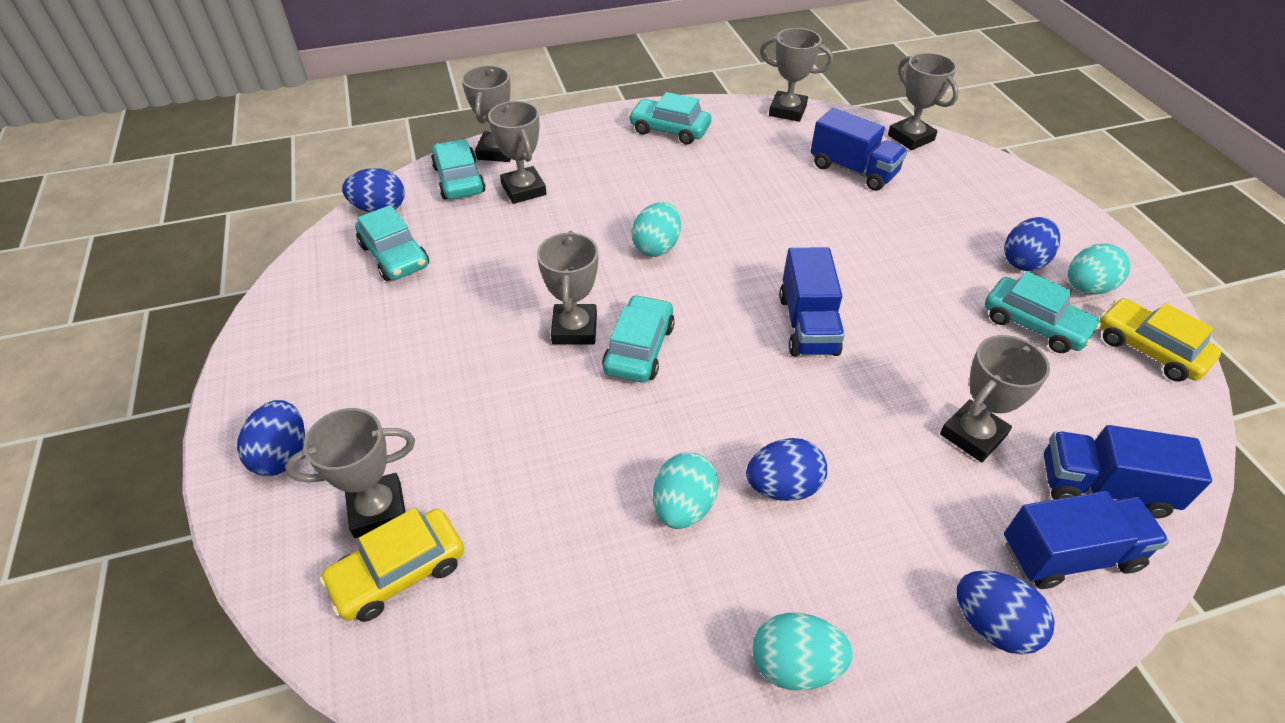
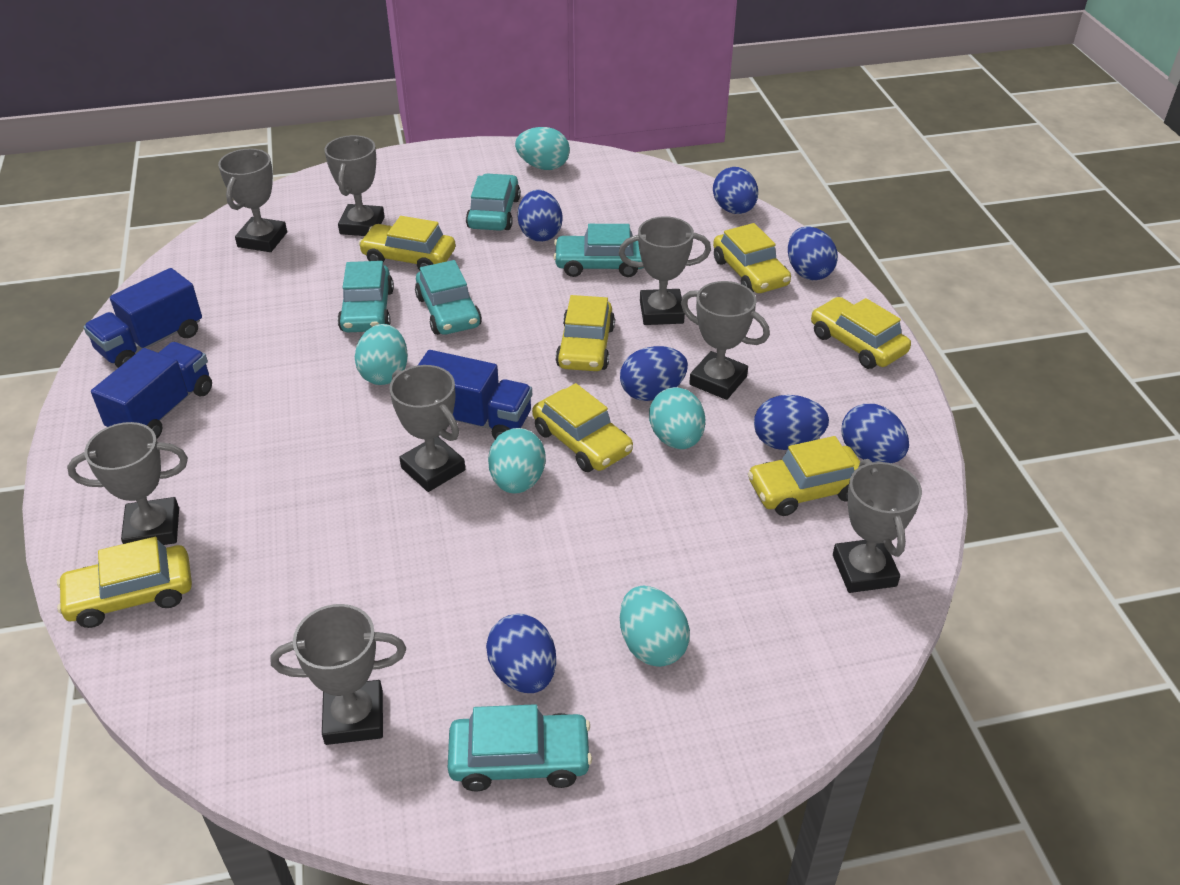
blue egg: [237,400,305,476] [342,168,405,212] [746,438,827,501] [957,570,1055,655] [1004,217,1060,271] = 5 -> [486,614,556,693] [518,190,562,242] [620,346,688,401] [713,167,758,214] [754,395,829,450] [788,226,838,280] [841,404,909,463] = 7
blue truck: [779,247,845,356] [810,108,908,191] [1004,491,1169,589] [1044,425,1212,518] = 4 -> [84,268,202,368] [91,342,212,439] [418,350,532,439] = 3
grey trophy: [285,408,415,538] [462,65,511,162] [488,101,546,204] [537,231,598,344] [760,28,833,122] [888,53,959,150] [940,335,1050,462] = 7 -> [67,422,188,545] [218,149,287,252] [271,604,406,745] [324,135,385,236] [389,365,465,492] [619,216,711,325] [681,281,770,400] [833,459,922,593] = 8
turquoise egg: [631,202,681,257] [653,453,719,529] [752,613,853,691] [1068,243,1130,295] = 4 -> [355,324,408,385] [488,428,546,494] [515,127,570,170] [620,586,690,667] [649,387,705,449] = 5
yellow car: [320,508,464,622] [1099,298,1221,382] = 2 -> [57,537,192,628] [359,216,455,270] [532,383,633,472] [556,295,615,371] [713,223,791,293] [748,436,860,516] [811,297,911,369] = 7

